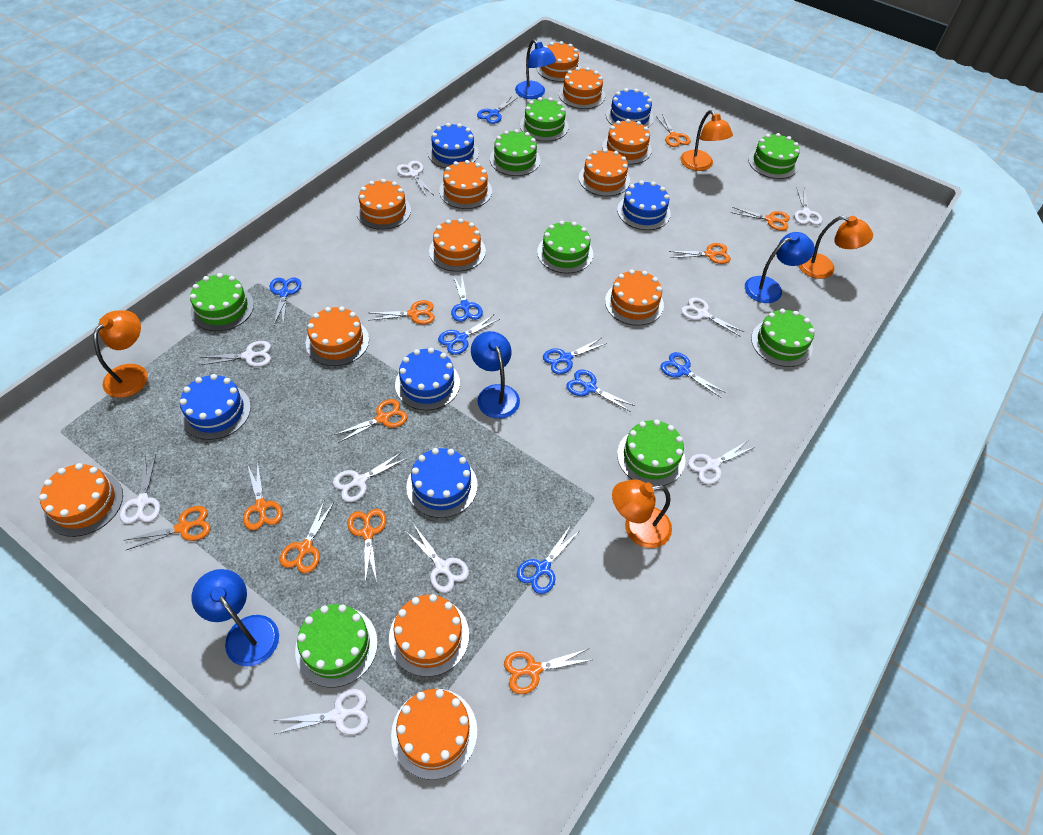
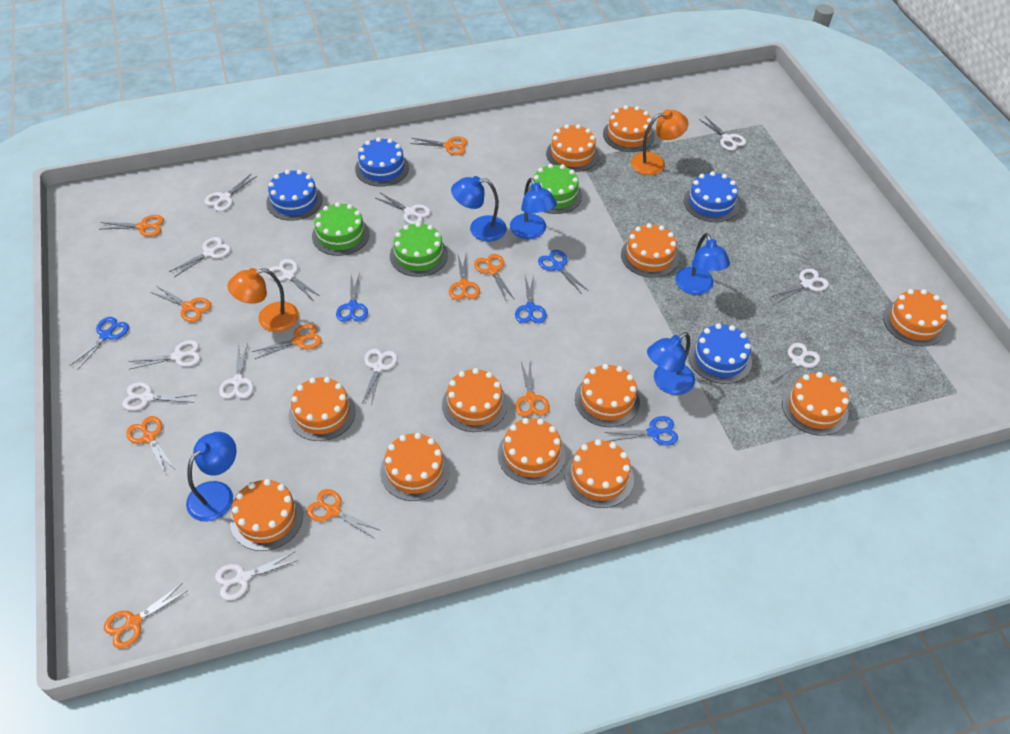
blue cake: [180,374,251,440] [395,348,460,410] [406,448,478,518] [428,123,479,168] [606,88,654,127] [617,181,671,230] = 6 -> [266,170,323,221] [355,137,409,187] [684,171,739,222] [689,323,752,384] = 4
blue lamp: [191,569,279,667] [471,331,520,419] [515,39,557,99] [745,232,815,303] = 4 -> [186,432,237,522] [451,176,507,242] [510,178,557,239] [647,332,695,395] [675,233,730,295] = 5
blue scissors: [270,278,301,327] [438,315,500,355] [451,275,483,322] [477,96,517,124] [517,525,579,594] [543,338,607,374] [566,370,635,412] [660,352,726,398] = 8 -> [70,317,129,370] [336,273,368,322] [515,275,547,323] [538,250,588,294] [604,416,678,446] = 5
green cake: [190,273,254,331] [295,604,378,688] [490,129,541,176] [520,97,569,141] [537,221,593,273] [617,419,685,486] [748,133,800,179] [751,309,815,367] = 8 -> [312,202,370,256] [390,222,448,277] [528,164,582,214] = 3
orange lamp: [93,310,148,398] [612,480,672,548] [680,110,733,171] [798,216,873,279] = 4 -> [227,268,299,332] [631,109,688,175] = 2
white scissors: [120,455,160,524] [200,341,271,367] [273,689,369,735] [333,452,408,502] [396,161,433,197] [405,525,469,593] [681,297,745,337] [688,441,755,485] [794,187,822,225] = 9 -> [122,382,195,411] [129,340,201,369] [169,237,231,277] [204,174,257,211] [215,552,298,600] [219,343,254,399] [268,259,320,300] [362,349,398,406] [376,193,431,224] [699,116,746,151] [768,343,820,389] [771,268,829,304] = 12

